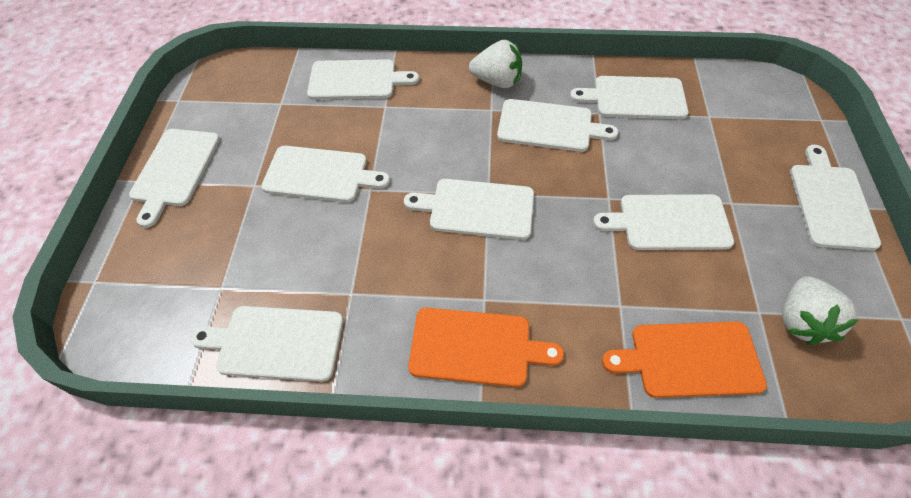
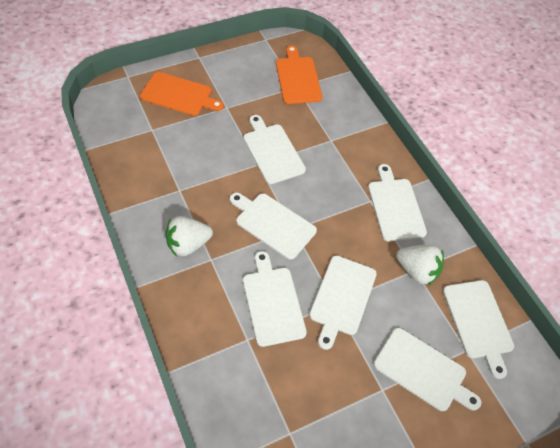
white cutting board: [129,129,220,228] [190,306,343,382] [261,146,390,202] [307,59,419,100] [404,179,534,240] [497,99,618,152] [570,76,689,119] [593,194,734,250] [790,145,881,250] = 9 -> [230,192,317,260] [243,251,307,347] [244,115,306,184] [309,255,377,350] [368,164,427,241] [374,328,481,411] [443,280,514,379] = 7

